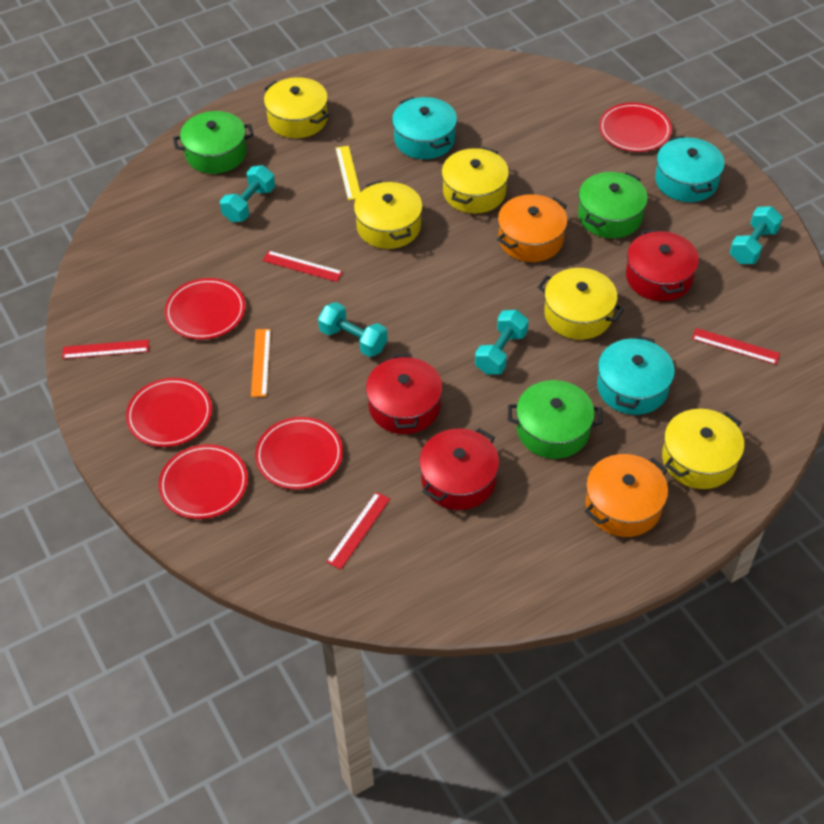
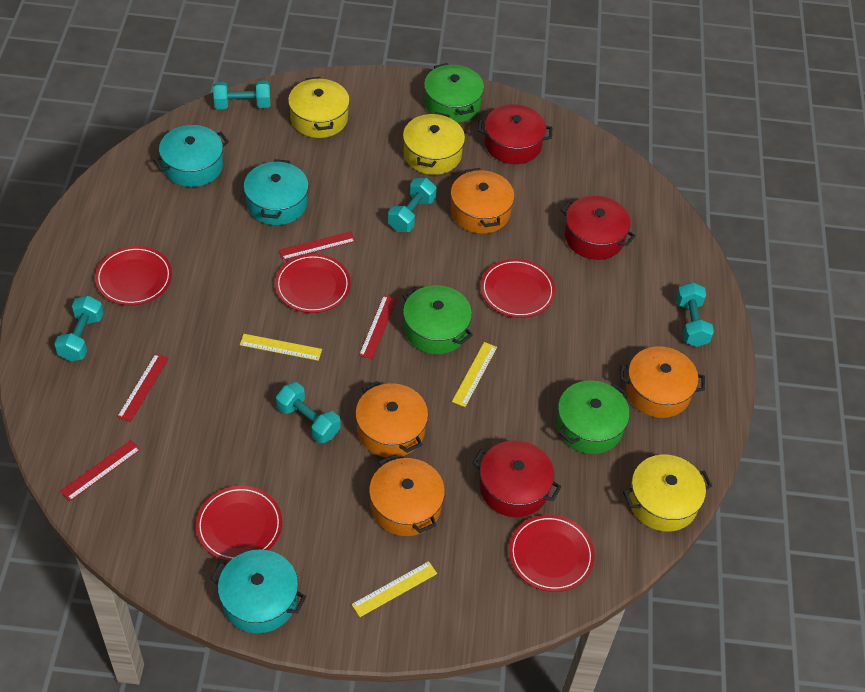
orange pot: [497,194,568,262] [585,454,668,537] = 2 -> [355,381,428,457] [369,454,445,536] [450,168,515,234] [620,346,705,418] = 4
orange ruler: [251,329,271,397] = 1 -> none = 0
turquoise dumbbell: [220,165,275,222] [318,302,388,357] [475,310,529,375] [730,206,783,264] = 4 -> [54,296,104,362] [213,81,270,109] [276,382,340,443] [388,178,437,232] [676,282,714,347] = 5
yellow pot: [264,77,329,138] [354,180,423,249] [441,147,509,214] [538,268,624,340] [662,409,744,489] = 5 -> [288,77,350,138] [403,112,465,175] [623,455,712,532] = 3
yellow ruler: [336,146,360,200] = 1 -> [240,334,322,361] [351,561,437,617] [452,342,497,407] = 3

